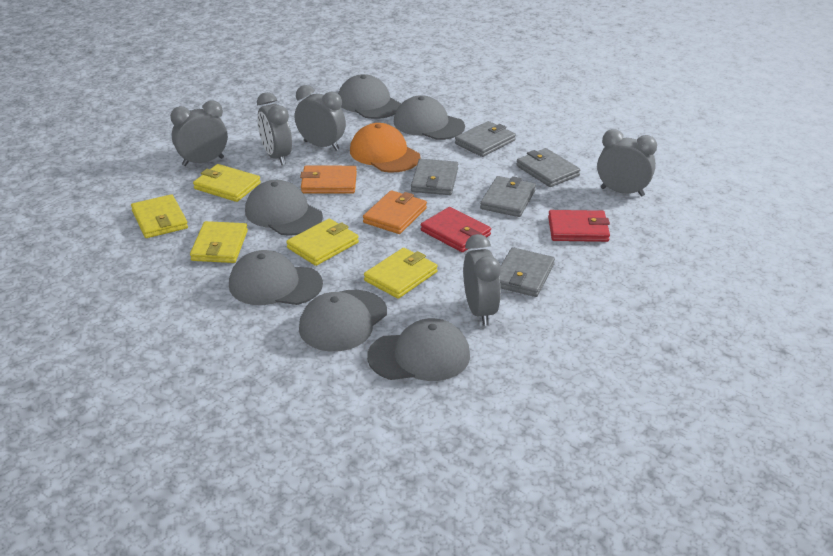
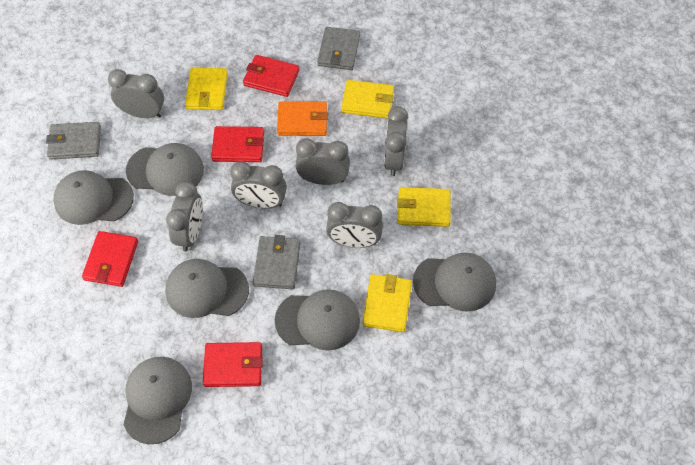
grey clock: [170,100,228,166] [257,92,292,165] [295,85,346,151] [463,234,501,326] [597,129,657,197] = 5 -> [108,69,164,118] [166,181,203,252] [230,162,287,209] [296,138,350,185] [326,202,383,248] [384,106,409,176] = 6
grey wallet: [411,159,458,195] [455,121,516,157] [480,176,536,217] [499,247,555,297] [516,148,580,187] = 5 -> [46,122,101,160] [253,235,301,289] [317,27,360,70] = 3
orange cap: [350,123,420,172] = 1 -> none = 0
orange wallet: [300,166,357,194] [363,190,427,234] = 2 -> [277,101,328,136] = 1
red wallet: [421,207,491,252] [548,210,610,242] = 2 -> [82,231,138,287] [203,342,263,387] [211,126,264,162] [243,55,300,97] = 4
yellow wallet: [131,194,188,238] [190,221,248,263] [193,164,261,202] [286,219,359,266] [364,248,438,299] = 5 -> [185,67,228,110] [341,80,394,118] [363,274,412,332] [397,187,451,227] = 4

